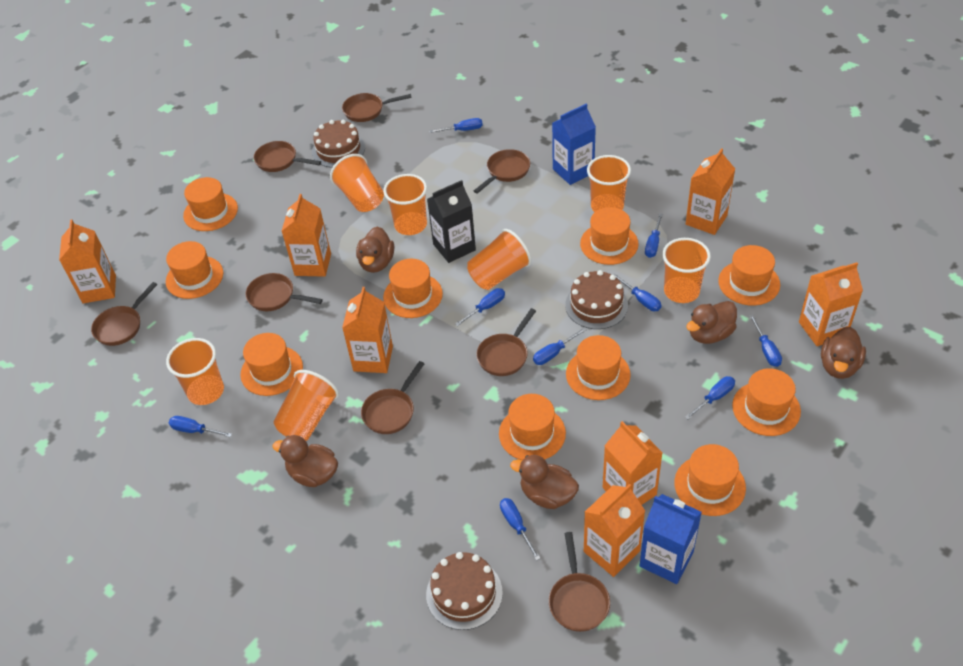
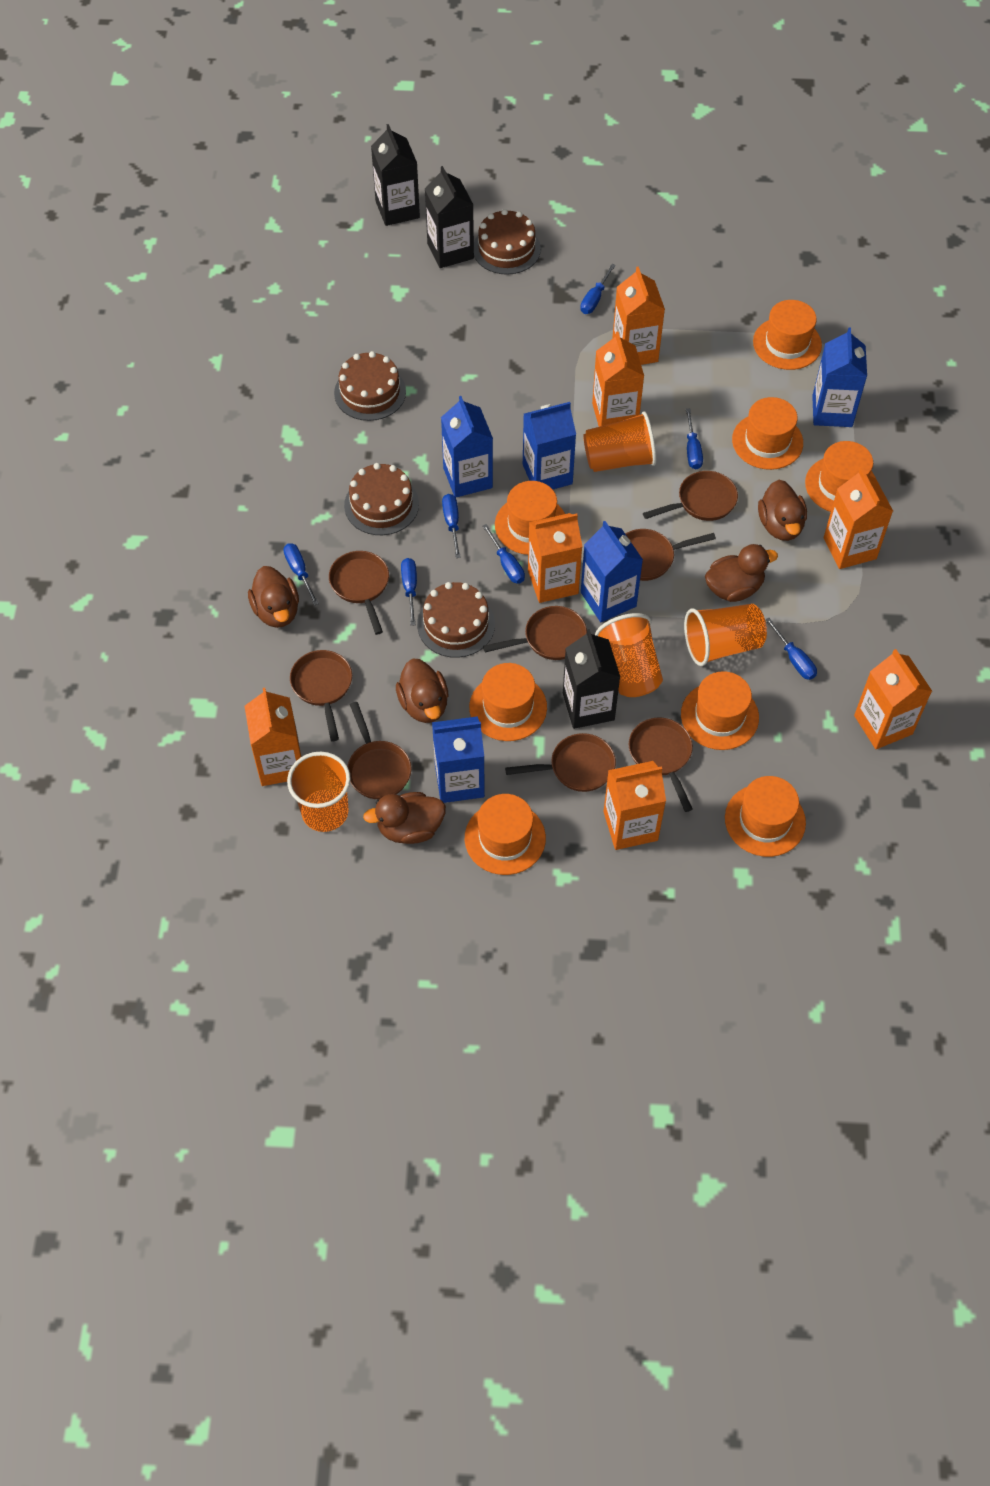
black carton: [427,180,476,263] = 1 -> [371,124,420,226] [425,166,474,268] [563,629,620,729] = 3
blue carton: [552,104,596,185] [640,494,702,584] = 2 -> [432,716,485,803] [441,396,493,497] [523,402,576,490] [581,521,643,622] [812,327,867,427] = 5
blue screwdriver: [169,416,232,437] [429,118,483,133] [455,288,505,326] [500,498,541,561] [533,328,586,365] [613,274,662,311] [645,213,663,258] [685,376,735,419] [749,315,782,367] = 9 -> [283,543,319,606] [401,558,417,626] [442,494,461,558] [482,524,525,584] [580,264,616,314] [686,408,703,469] [765,618,817,680] = 7
brown cake: [312,120,365,168] [426,552,503,630] [565,270,628,329] = 3 -> [334,351,406,421] [344,463,419,535] [417,582,495,658] [474,209,541,275] = 4
orange cup: [166,338,224,405] [274,370,339,441] [330,154,384,212] [383,174,427,235] [467,229,532,290] [587,155,631,212] [662,238,711,303] = 7 -> [287,752,351,832] [583,411,656,472] [595,613,663,697] [684,604,767,666] = 4
orange hat: [166,241,223,299] [183,177,238,231] [240,333,303,396] [383,259,443,318] [499,394,566,460] [566,335,631,400] [580,207,639,265] [674,444,746,516] [718,245,780,306] [732,368,801,436] = 10 -> [465,794,546,875] [469,663,547,741] [495,481,565,555] [681,671,759,750] [725,776,806,857] [732,397,803,470] [753,300,822,370] [805,441,876,512] = 8

